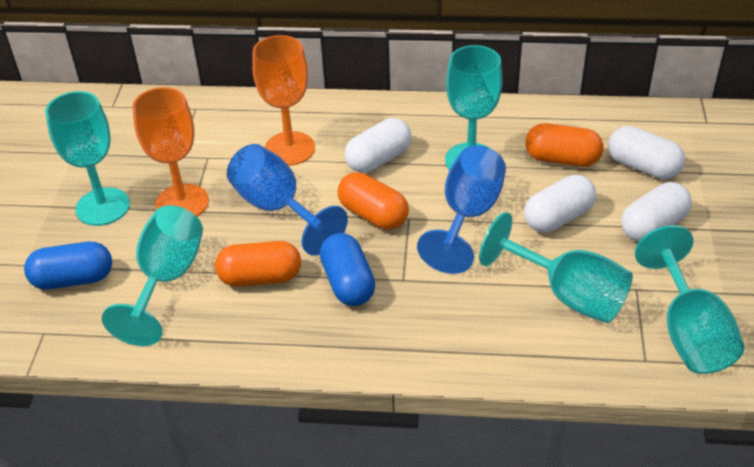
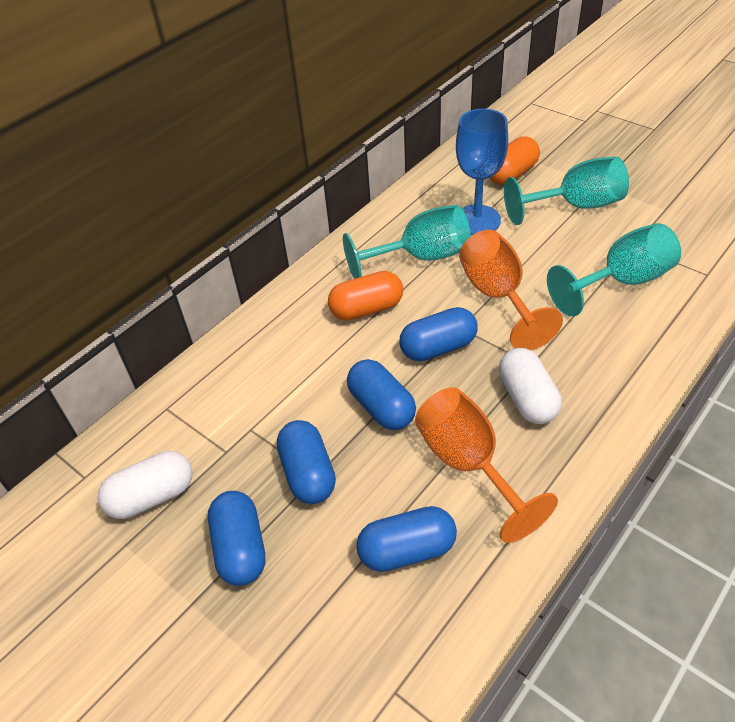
blue capsule: [24,242,112,289] [320,233,375,306] = 2 -> [208,491,265,586] [277,420,336,504] [347,359,416,430] [356,506,457,572] [399,307,478,361] = 5
blue goblet: [227,144,348,256] [417,145,506,274] = 2 -> [456,109,508,235] = 1
orange capsule: [215,241,301,287] [338,172,409,230] [525,123,603,167] = 3 -> [328,271,403,320] [490,136,540,185] = 2
turquoise goblet: [45,91,130,226] [102,205,203,346] [445,45,503,170] [479,212,633,323] [635,225,744,374] = 5 -> [343,205,471,279] [504,157,629,225] [547,223,681,317] = 3
white capsule: [344,118,412,173] [524,175,596,233] [608,126,685,179] [621,182,692,242] = 4 -> [98,451,192,519] [499,348,562,424] = 2

